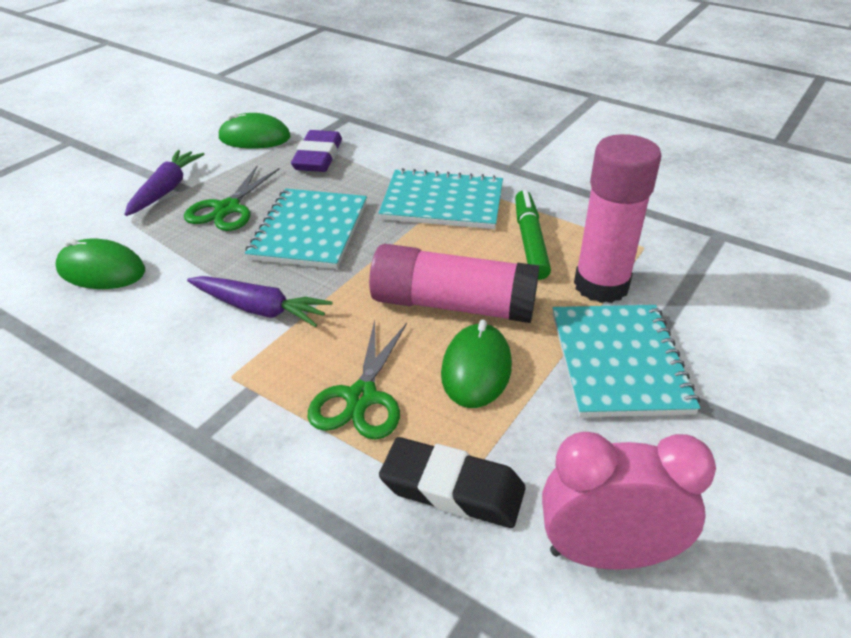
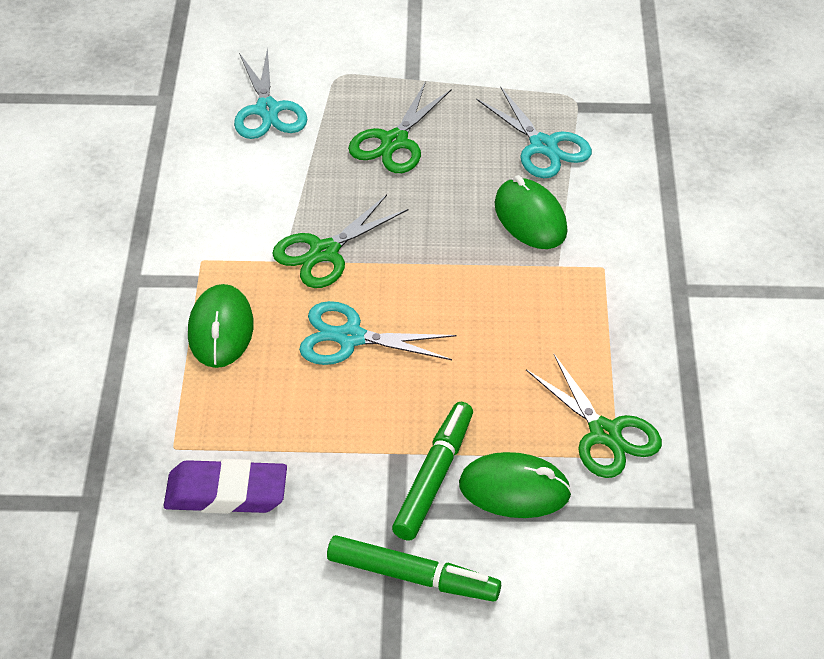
black eraser: [379,437,526,528] = 1 -> none = 0
green marker: [515,189,551,280] = 1 -> [327,535,501,601] [392,402,473,541] = 2
green scissors: [184,166,280,231] [308,320,407,440] = 2 -> [272,195,408,288] [348,81,452,173] [526,354,662,478] = 3
pink clock: [542,432,716,570] = 1 -> none = 0
pink glue stick: [369,244,539,323] [574,134,662,303] = 2 -> none = 0
purple carrot: [125,150,205,216] [187,276,332,327] = 2 -> none = 0
turquoise notebook: [245,188,367,269] [379,168,503,229] [553,305,700,418] = 3 -> none = 0
turquoise scissors: none = 0 -> [234,47,307,139] [299,301,457,365] [476,86,592,178] = 3

